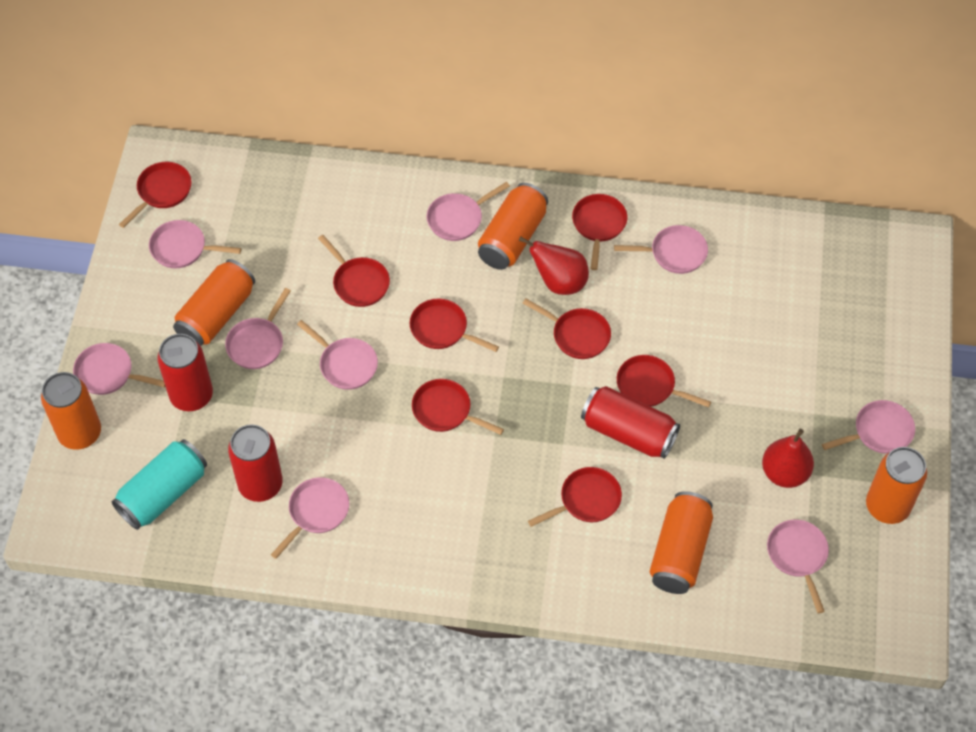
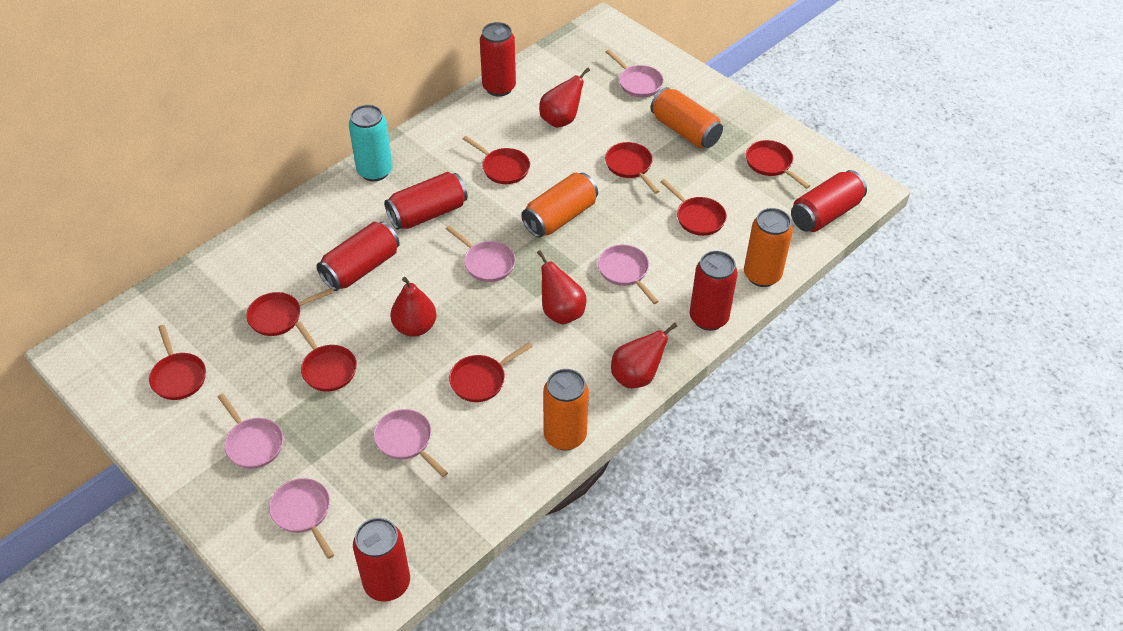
orange can: [41,372,101,450] [173,259,255,346] [478,183,548,270] [650,491,713,594] [866,447,927,524] = 5 -> [521,173,598,238] [543,369,589,451] [650,87,723,148] [744,208,793,287] = 4
pink pan: [73,343,165,395] [149,220,241,268] [225,288,291,369] [271,477,349,559] [297,320,378,390] [427,182,510,241] [614,225,708,274] [767,519,829,613] [822,400,915,454] = 9 -> [218,393,283,469] [269,478,334,559] [374,409,448,477] [446,225,516,282] [598,245,659,304] [606,50,664,97] = 6
red can: [157,334,213,411] [228,424,283,502] [581,386,680,459] = 3 -> [317,221,400,291] [353,518,410,602] [384,172,468,230] [480,22,516,97] [690,251,738,331] [791,170,867,232] = 6
red pear: [519,236,589,295] [762,429,814,488] = 2 -> [390,277,437,337] [537,250,587,324] [539,67,590,128] [611,322,677,388] = 4

